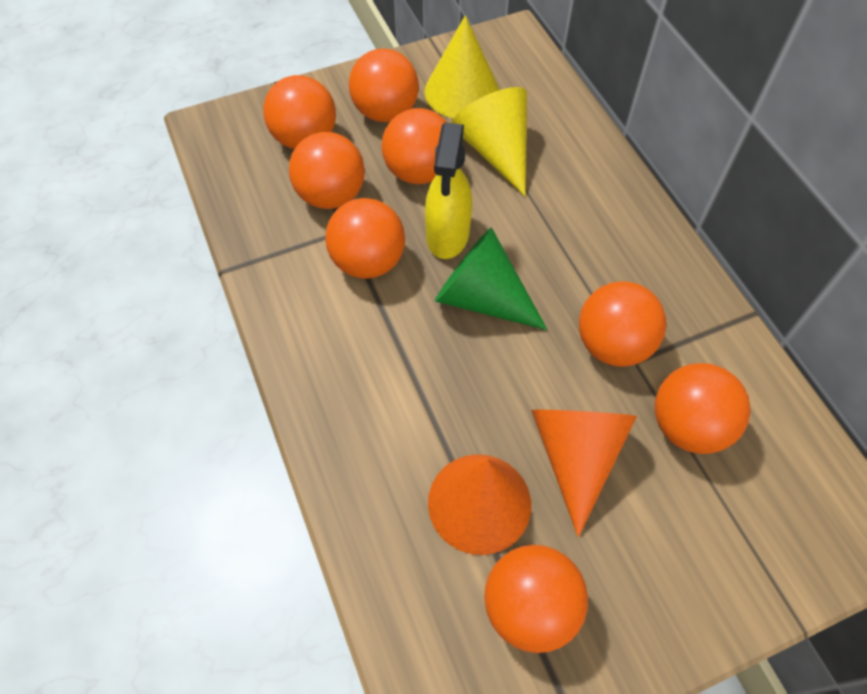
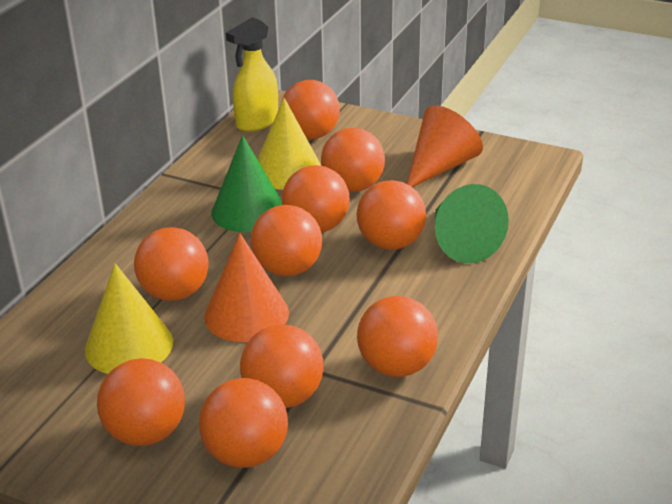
green cone: [435,227,548,330] = 1 -> [211,135,282,232] [435,184,509,263] = 2
orange ball: [263,75,336,149] [289,132,365,209] [325,198,405,279] [349,48,419,122] [381,108,447,184] [484,545,588,653] [579,282,666,367] [655,363,751,454] = 8 -> [97,358,185,446] [134,227,208,301] [199,378,288,468] [240,324,323,408] [251,205,322,276] [281,80,340,140] [282,165,350,233] [321,128,385,192] [357,180,426,250] [357,296,438,377] = 10

